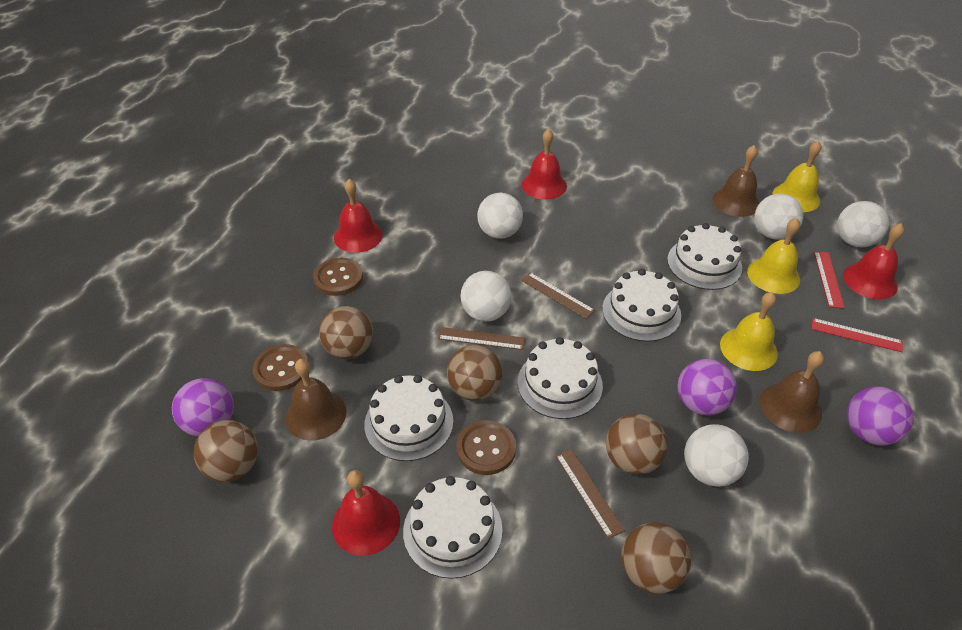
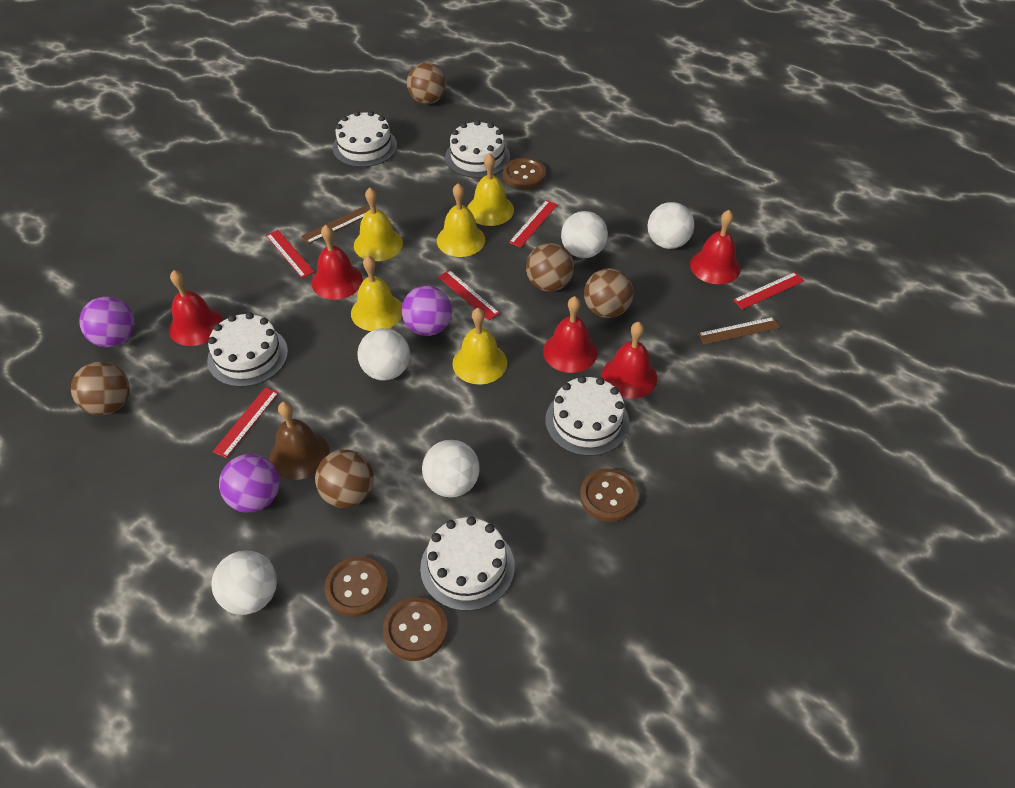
brown bell: [285,359,347,441] [712,145,759,217] [760,351,824,433] = 3 -> [270,402,330,480] = 1
brown button: [252,344,308,391] [313,258,363,296] [457,420,516,475] = 3 -> [324,556,388,617] [383,597,448,661] [503,158,546,189] [580,468,639,522] = 4
brown ruler: [438,327,525,350] [521,272,595,319] [556,449,625,539] = 3 -> [301,206,369,244] [698,317,780,345] = 2
red bell: [332,470,400,556] [334,179,383,253] [522,129,567,200] [843,223,904,300] = 4 -> [169,270,223,346] [312,225,363,300] [543,296,597,373] [602,322,657,399] [690,210,741,284] = 5
red ruler: [811,318,903,352] [814,251,845,309] = 2 -> [213,387,279,458] [266,230,315,278] [438,270,500,321] [509,200,558,248] [733,272,804,309] = 5
yellow bell: [720,292,778,371] [747,218,800,294] [772,141,822,212] = 3 -> [351,256,402,331] [354,188,403,261] [437,183,485,257] [452,308,507,384] [467,153,514,226] = 5

